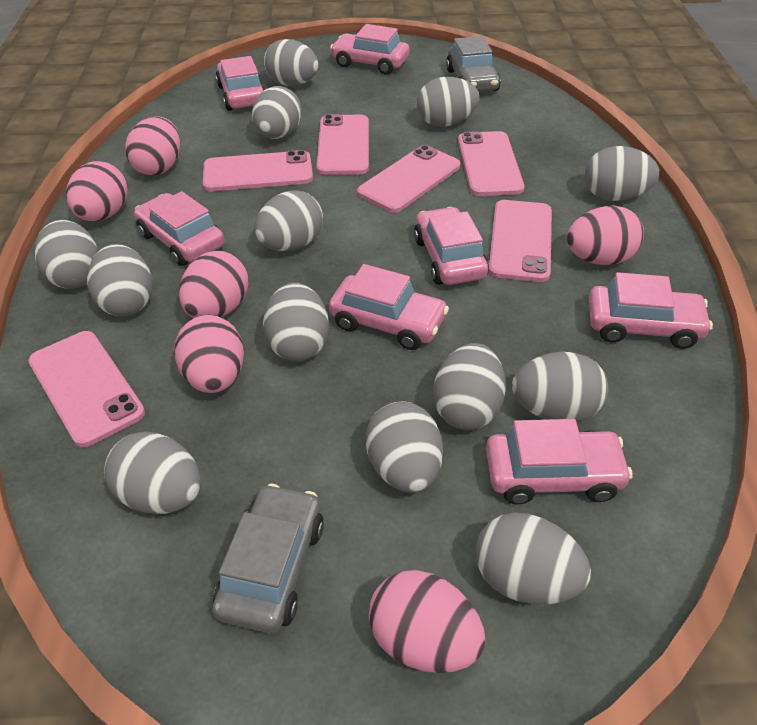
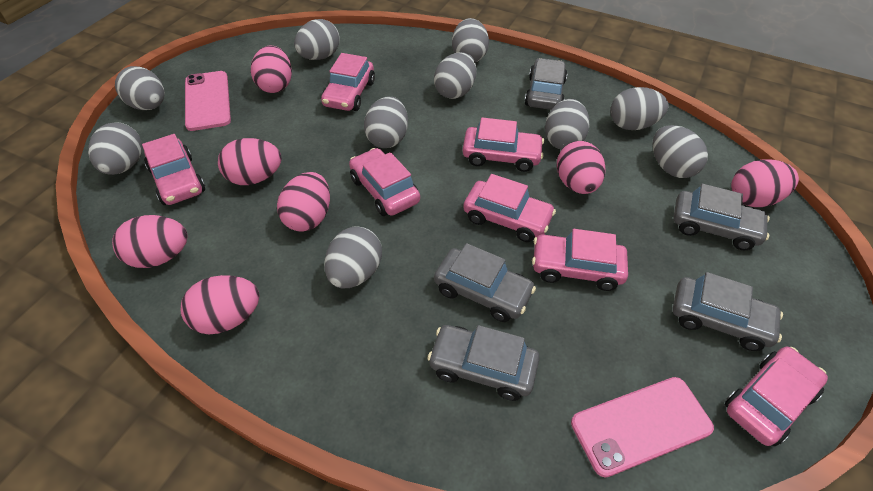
grey car: [213,484,324,633] [446,36,501,92] = 2 -> [427,325,540,401] [434,243,536,322] [525,58,567,110] [673,272,783,351] [674,183,770,250] = 5
grey egg: [35,220,98,289] [87,244,153,316] [104,432,201,514] [252,86,302,139] [254,190,323,251] [263,39,319,86] [263,282,329,361] [366,401,443,493] [417,77,479,127] [433,343,506,430] [475,512,591,604] [512,352,609,422] [585,146,659,201] = 13 -> [88,122,142,175] [115,66,165,110] [294,19,340,60] [324,226,382,288] [364,97,408,148] [434,52,477,99] [452,18,489,62] [545,99,590,150] [610,87,669,130] [653,125,708,178] = 10
pink egg: [66,161,128,221] [125,117,180,176] [174,315,244,393] [179,251,248,318] [369,570,485,673] [567,206,644,265] = 6 -> [112,215,188,268] [181,275,259,334] [218,138,282,185] [251,46,292,93] [277,172,330,232] [557,141,606,194] [731,159,799,207] = 7
pink phone: [28,331,145,447] [203,150,313,191] [317,114,369,175] [357,145,461,213] [458,131,524,196] [489,200,552,282] = 6 -> [185,71,231,131] [571,377,714,478] = 2

